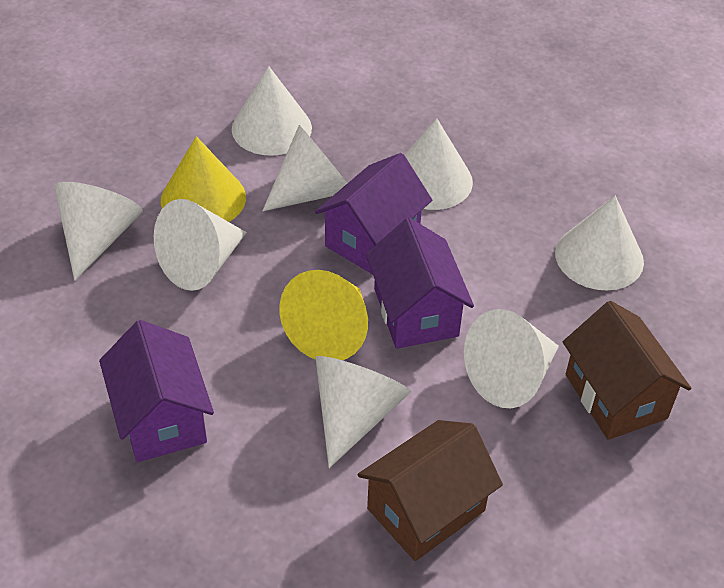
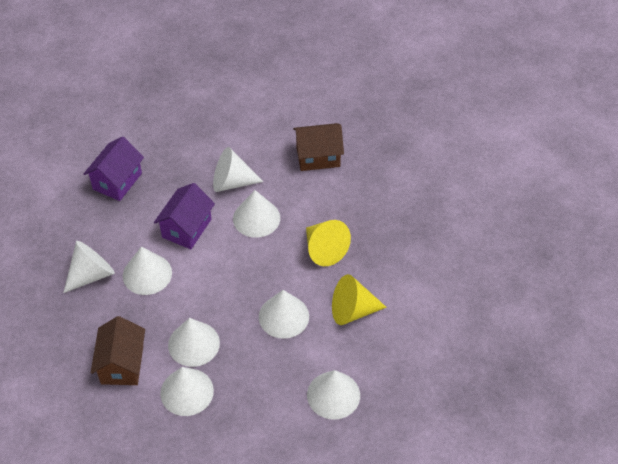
purple house: [99,320,214,462] [315,153,432,274] [366,218,474,349] = 3 -> [84,137,144,201] [154,183,215,249] = 2

